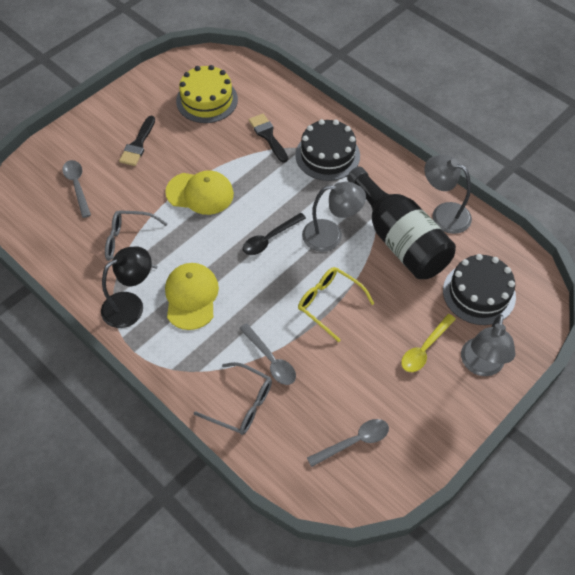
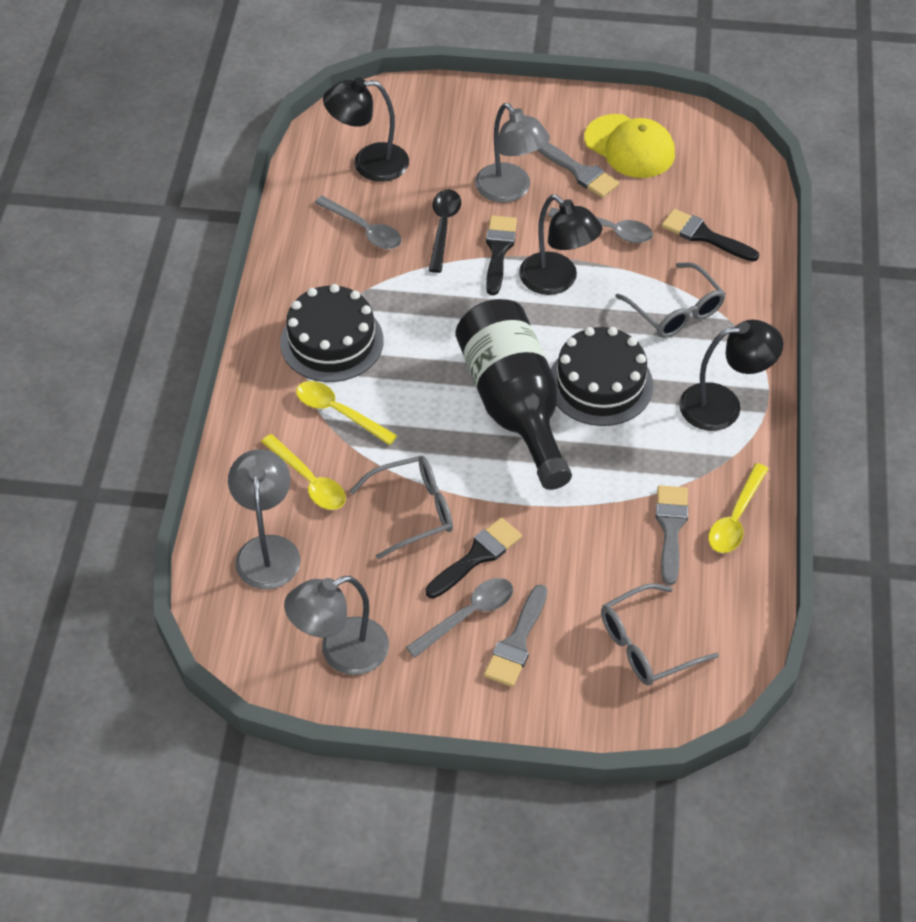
black brush: [119,116,155,166] [249,114,288,163] = 2 -> [426,517,522,598] [486,215,517,295] [662,209,759,261] = 3
black lamp: [101,247,152,328] = 1 -> [323,77,409,182] [519,195,602,295] [679,320,783,431] = 3
grey brush: none = 0 -> [484,584,548,687] [537,143,619,198] [656,485,688,585] = 3
grey glasses: [105,210,167,269] [194,362,272,435] = 2 -> [350,456,453,559] [601,583,719,685] [615,262,726,338] = 3
yellow cake: [176,65,238,123] = 1 -> none = 0
yellow cap: [165,170,234,215] [165,263,219,330] = 2 -> [584,114,675,178] = 1
yellow glasses: [298,267,375,342] = 1 -> none = 0
yellow spoon: [401,314,456,372] = 1 -> [261,434,346,510] [296,381,397,445] [708,463,768,553] = 3

